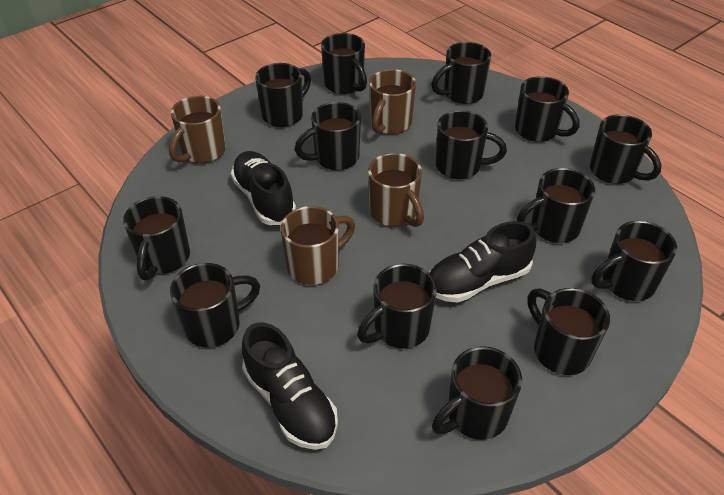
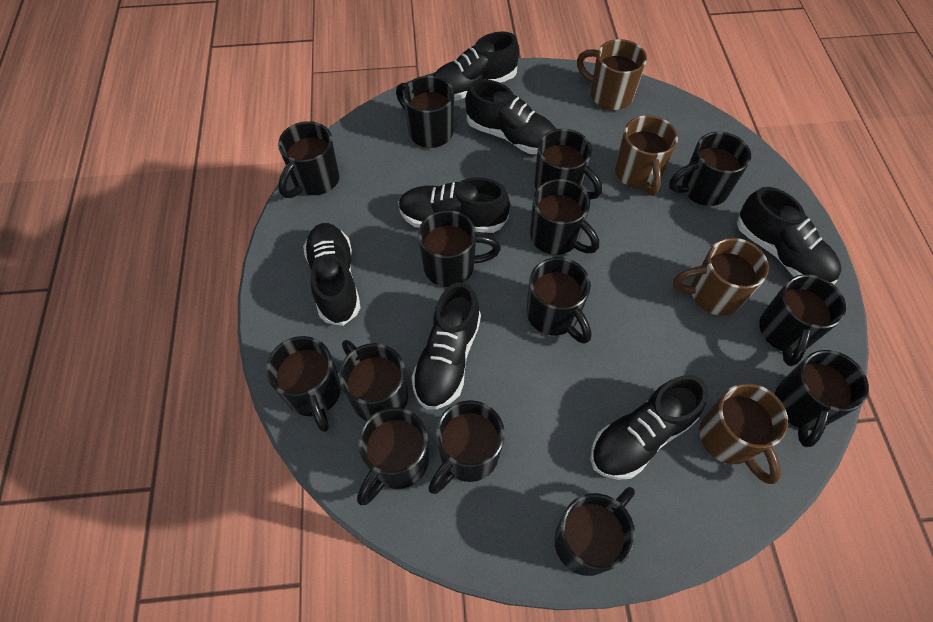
black shoe: [231,151,296,225] [242,323,338,450] [429,221,536,303] = 3 -> [303,223,360,326] [398,177,510,233] [411,282,481,410] [432,31,519,101] [465,79,556,154] [590,375,708,480] [737,187,841,285] = 7

